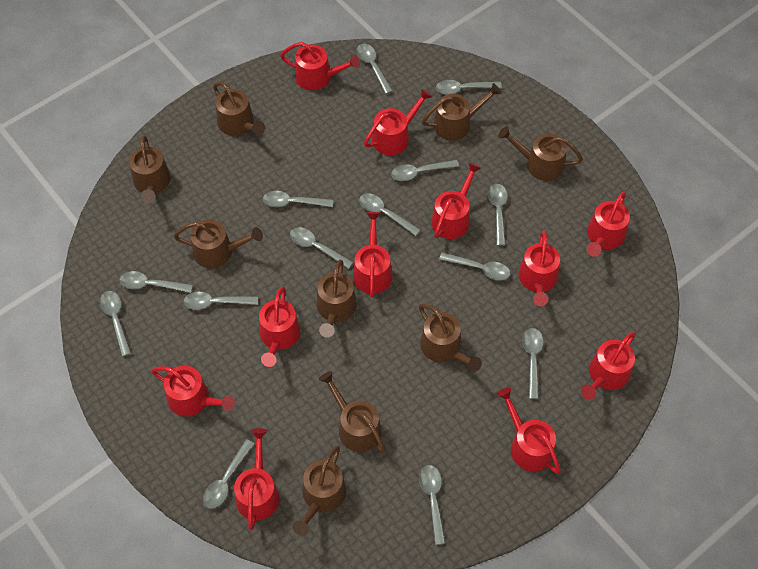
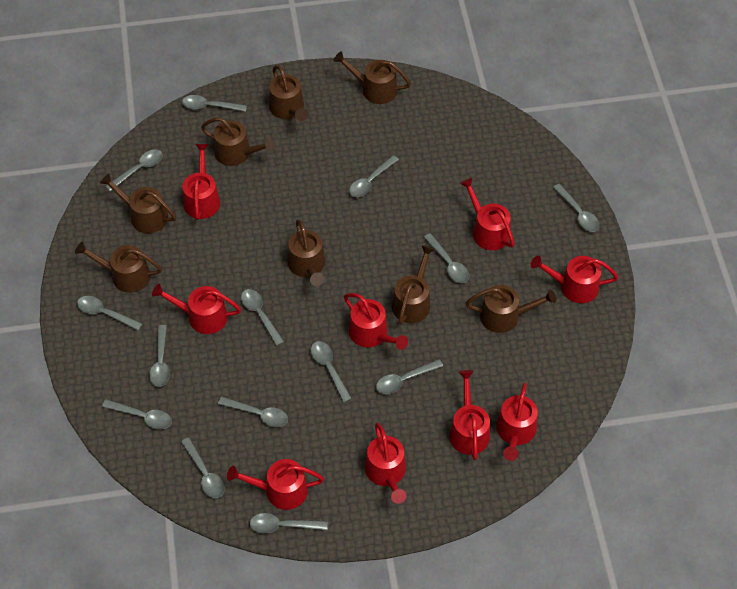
brown watering can: [129,135,171,203] [173,220,263,268] [213,82,265,136] [293,446,346,536] [317,260,357,338] [319,371,385,452] [419,304,482,372] [422,83,502,140] [498,126,583,181] = 9 -> [75,241,162,293] [100,173,176,233] [201,117,275,166] [269,65,308,121] [288,219,325,286] [333,51,411,104] [392,245,435,324] [466,285,556,333] = 8
red watering can: [151,366,235,417] [234,428,279,530] [259,286,300,367] [280,42,360,90] [353,212,393,298] [364,89,432,155] [431,162,481,239] [497,388,561,474] [518,231,560,306] [581,332,636,400] [586,192,630,256] = 11 -> [152,284,241,334] [182,144,220,220] [227,459,324,510] [344,293,408,350] [365,423,407,504] [449,370,490,460] [460,178,515,250] [496,383,538,461] [531,255,618,303] = 9

